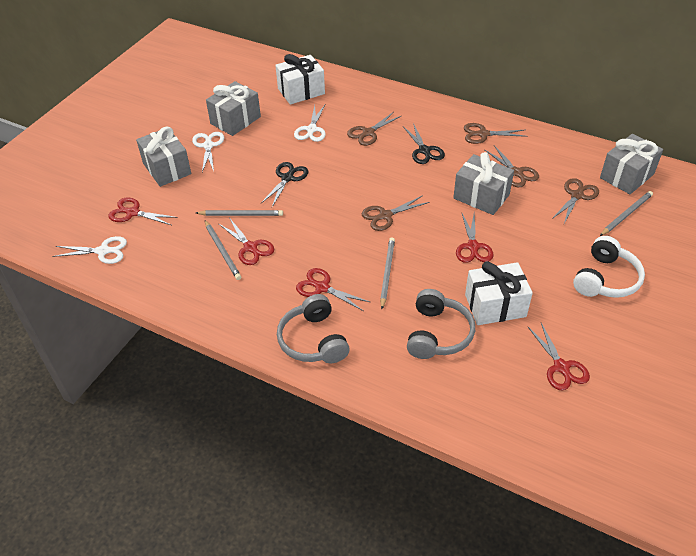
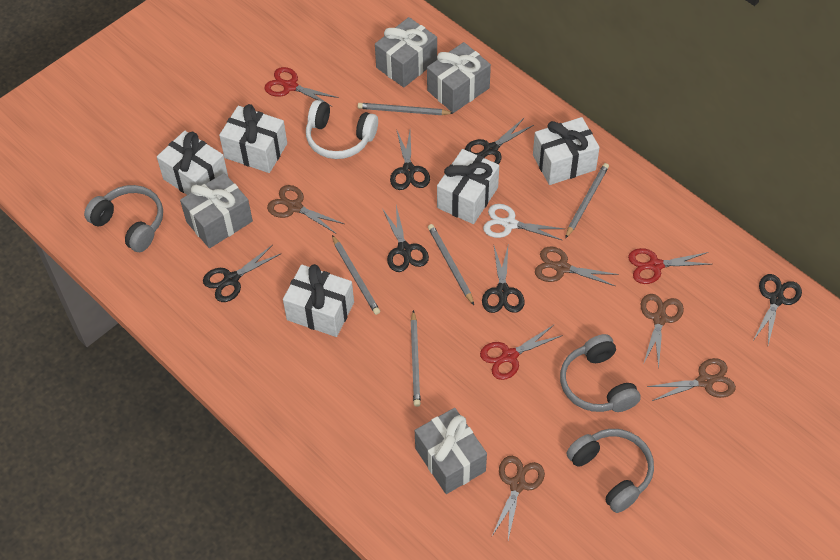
black scissors: [261,162,309,207] [403,123,445,164] = 2 -> [203,245,282,302] [382,206,429,272] [390,129,430,190] [465,117,534,164] [482,246,525,313] [754,274,802,345] = 6
grey headphones: [277,294,350,363] [407,289,475,359] = 2 -> [84,185,163,252] [560,334,641,412] [566,429,654,513] = 3
grey pencil: [196,210,283,216] [205,220,241,280] [380,238,395,309] [600,191,653,236] = 4 -> [332,235,380,315] [358,103,453,115] [410,310,421,407] [428,224,474,305] [565,163,609,239] = 5
red scissors: [108,197,178,225] [219,218,274,265] [296,268,370,311] [456,212,494,263] [528,323,590,390] = 5 -> [264,67,339,107] [480,324,563,380] [628,248,712,284] = 3
white gift: [275,54,325,105] [465,261,533,325] = 2 -> [157,131,228,195] [219,104,287,173] [283,264,354,337] [437,149,499,224] [533,117,600,185] = 5
white scissors: [53,236,127,264] [192,132,224,172] [294,105,326,142] = 3 -> [483,204,564,240] = 1

